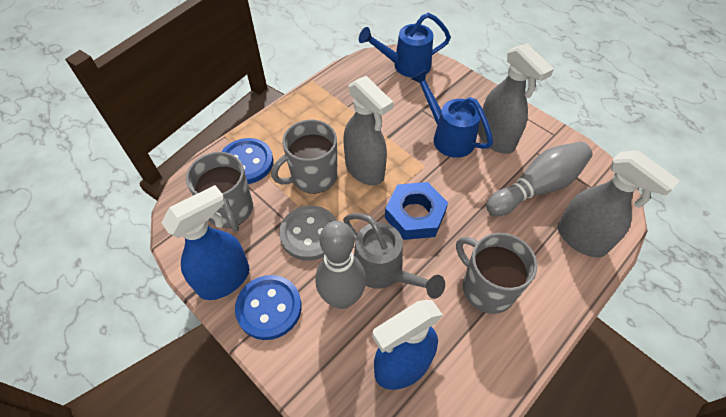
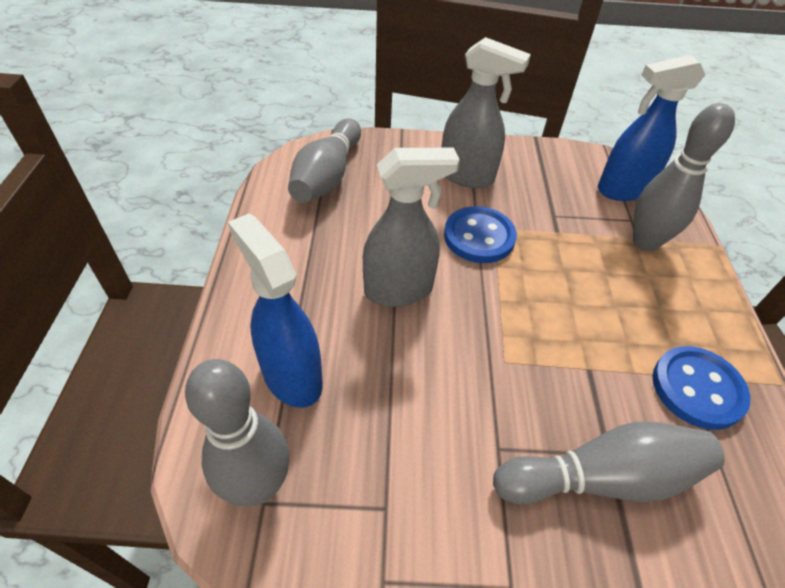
blue nut: [385,182,448,240] = 1 -> none = 0
blue watering can: [359,13,451,78] [411,69,493,158] = 2 -> none = 0
grey bowling pin: [315,221,366,309] [486,142,592,216] = 2 -> [185,359,290,506] [288,118,361,203] [493,422,725,504] [633,103,735,251] = 4
grey button: [279,205,337,261] = 1 -> none = 0
grey mug: [186,152,253,232] [271,120,337,194] [456,233,538,314] = 3 -> none = 0
grey spray bottle: [343,76,393,185] [478,43,554,154] [557,151,680,257] = 3 -> [363,148,460,307] [441,37,531,188] = 2
grey watering can: [343,213,445,299] = 1 -> none = 0

